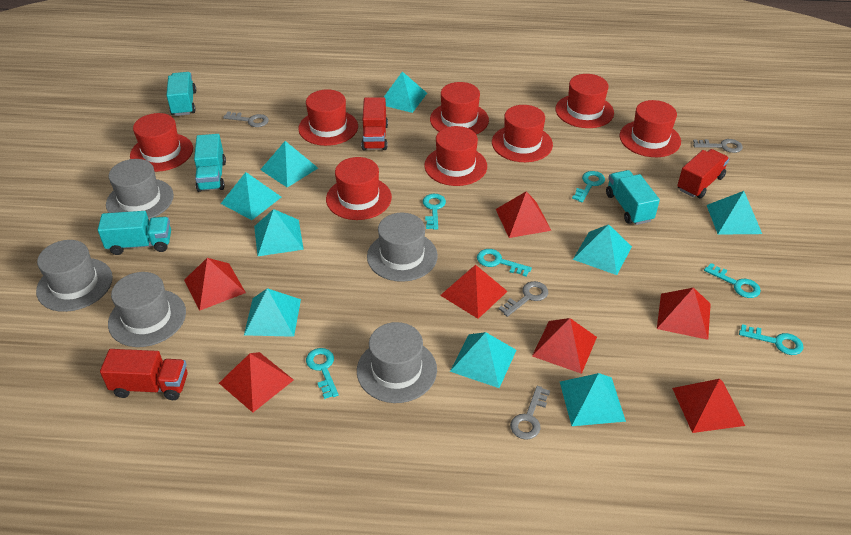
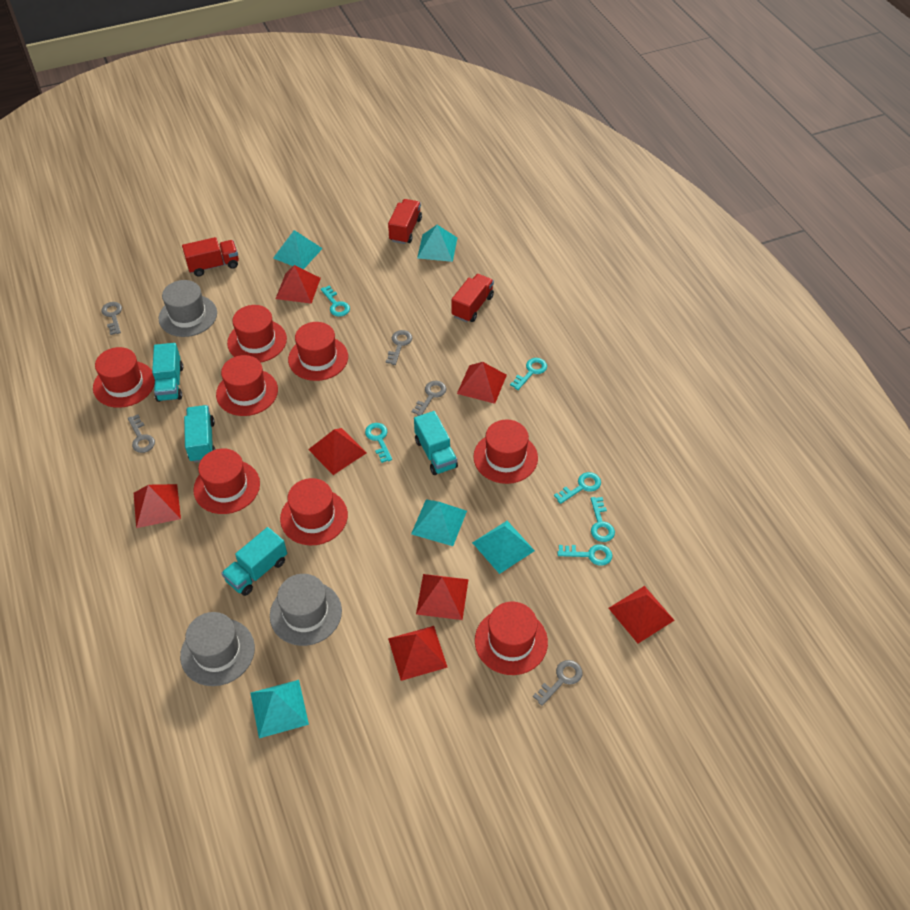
grey hat: [36,240,113,312] [106,159,174,219] [108,272,186,347] [357,322,437,403] [367,213,438,282] = 5 -> [159,280,217,337] [180,612,255,686] [270,574,342,646] = 3
grey key: [223,112,269,127] [499,281,548,317] [510,386,550,440] [693,139,743,153] = 4 -> [101,302,122,335] [128,414,155,453] [386,330,412,365] [412,381,446,416] [533,660,582,706] = 5
turquoise pyramid: [221,172,281,220] [244,288,301,337] [254,209,304,256] [260,141,318,188] [384,71,427,113] [450,332,516,388] [560,373,626,426] [573,224,632,275] [707,191,762,235] = 9 -> [250,680,309,738] [273,230,323,270] [411,499,467,546] [417,225,457,262] [472,521,535,574] = 5

